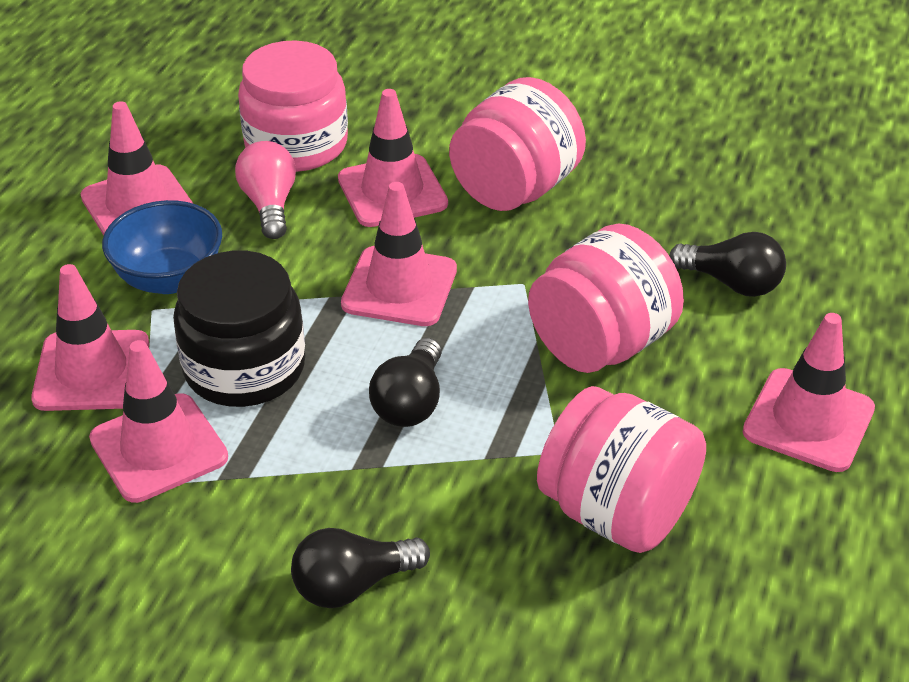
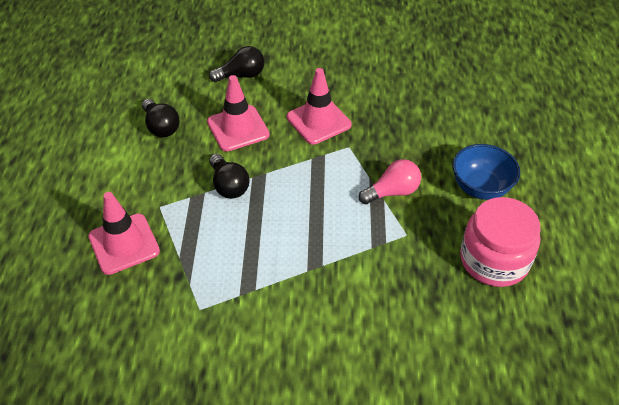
black jar: [173,251,305,407] = 1 -> none = 0
pink jar: [238,40,348,172] [449,77,586,211] [528,224,684,373] [537,386,706,553] = 4 -> [460,197,540,287] = 1
pink traffic cone: [31,264,149,411] [81,101,194,235] [89,340,228,503] [338,89,448,227] [341,182,457,326] [743,313,875,472] = 6 -> [88,192,160,275] [207,75,270,151] [287,68,352,144] = 3

